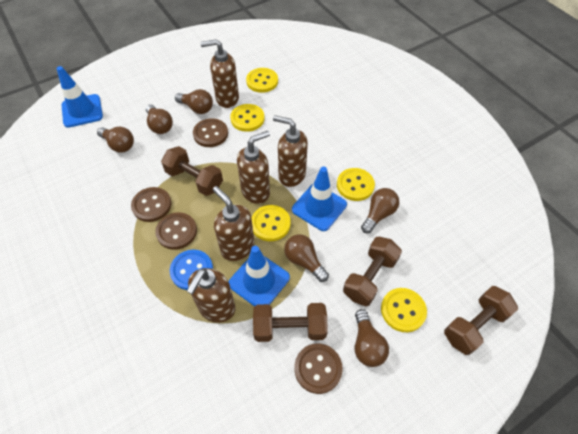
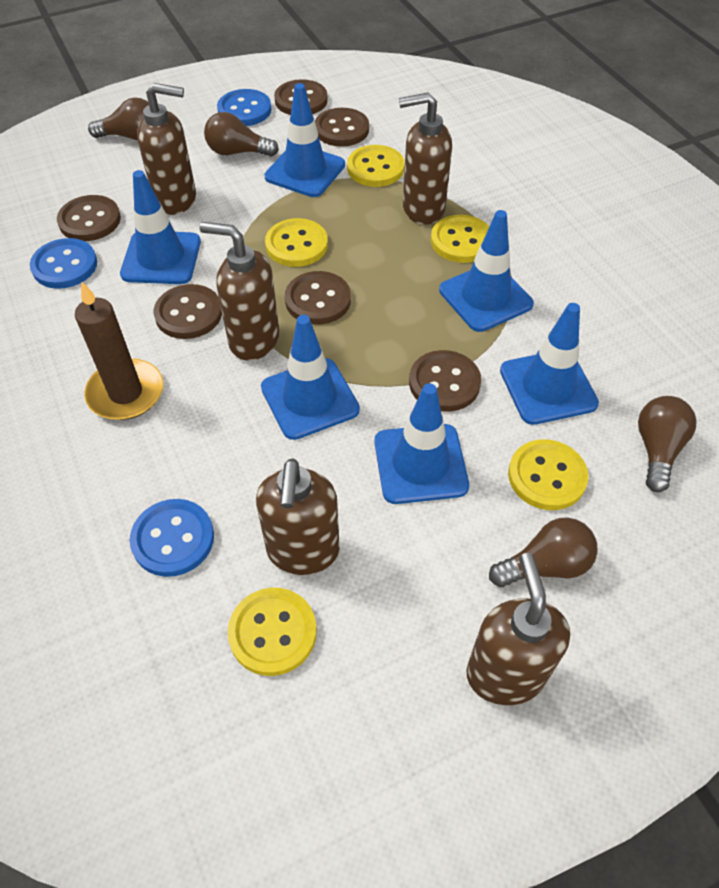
blue button: [170,249,213,290] = 1 -> [30,238,97,289] [130,499,214,577] [217,89,271,126] = 3
blue traffic cone: [56,66,103,128] [228,246,290,307] [292,167,347,231] = 3 -> [120,170,201,284] [261,315,360,440] [264,83,345,197] [374,383,469,504] [439,210,534,332] [500,303,599,425] = 6
brown button: [131,187,171,222] [155,212,197,250] [193,118,228,147] [294,343,343,394] = 4 -> [57,195,121,241] [154,284,222,339] [274,79,328,115] [285,271,351,324] [315,108,369,147] [409,350,481,412] = 6
brown candle: none = 0 -> [75,282,163,420] = 1
brown dumbbell: [161,146,223,196] [253,303,328,342] [343,237,402,306] [444,286,518,355] = 4 -> none = 0
brown light bulb: [97,127,134,153] [146,104,173,134] [175,89,213,114] [284,234,329,282] [355,309,389,367] [361,188,399,233] = 6 -> [88,98,149,140] [204,112,279,157] [489,517,598,587] [638,396,697,492] = 4

